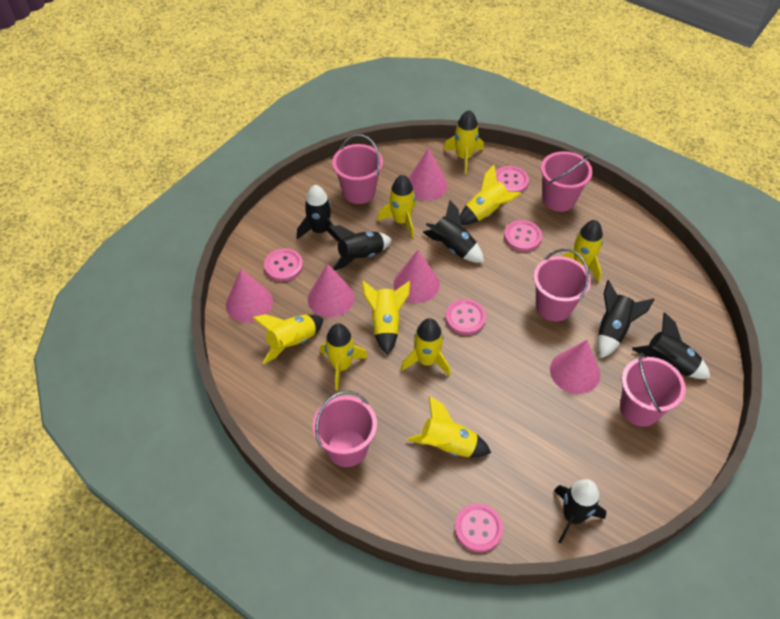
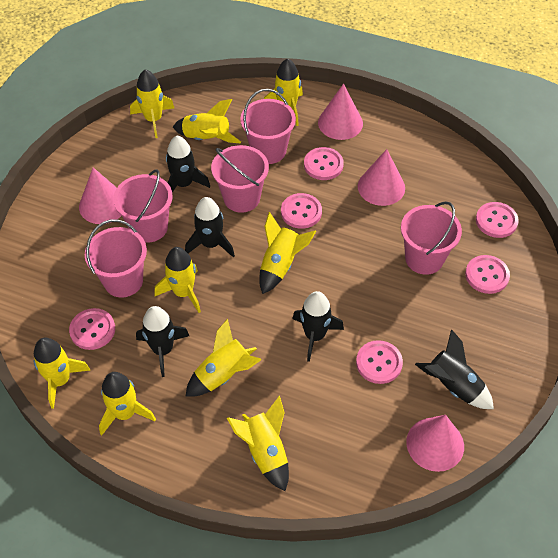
black rocket: [297,185,340,242] [327,225,392,271] [423,200,484,263] [554,479,606,543] [598,280,654,358] [632,312,710,379] = 6 -> [136,306,189,377] [166,136,210,193] [185,197,235,257] [292,291,344,362] [415,329,494,409] = 5
pink button: [264,248,303,281] [445,299,486,335] [455,504,503,552] [496,166,529,192] [504,220,542,252] = 5 -> [69,308,115,350] [281,193,322,229] [304,147,344,180] [356,340,403,384] [465,255,510,294] [476,202,519,238] = 6
pink cone: [226,269,273,323] [308,263,354,317] [394,250,440,303] [408,148,448,200] [550,340,600,394] = 5 -> [79,168,121,224] [318,84,363,140] [358,149,405,206] [406,415,464,472] = 4

